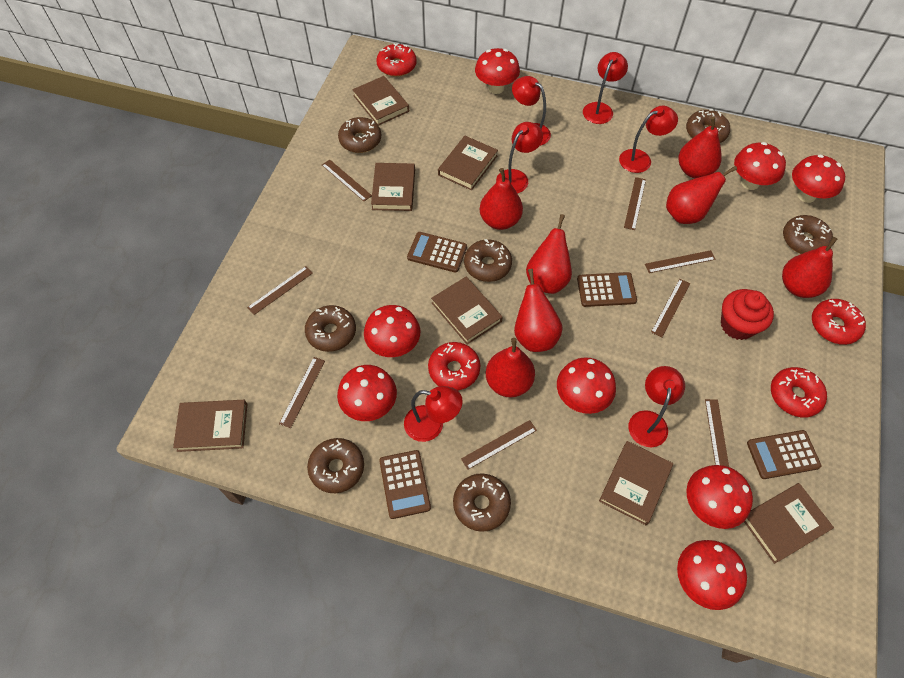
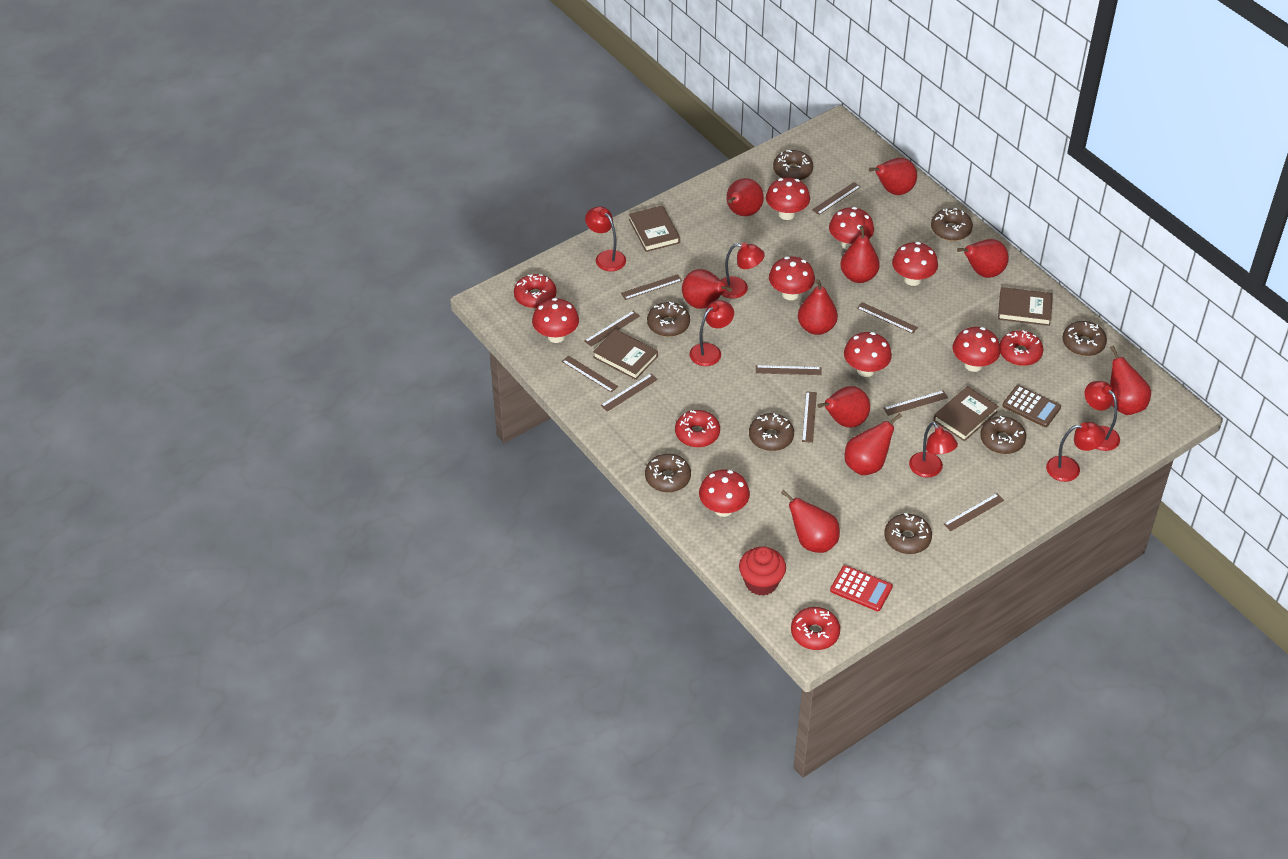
brown book: [173,400,247,452] [352,76,409,126] [371,163,415,211] [431,277,503,345] [438,136,498,190] [599,441,673,525] [744,483,834,564] = 7 -> [593,329,658,380] [629,205,680,252] [933,386,999,441] [998,287,1053,326] = 4
brown calculator: [379,450,431,519] [407,232,467,273] [577,272,637,307] [747,430,821,479] = 4 -> [1002,385,1061,427] = 1
brown donut: [305,305,356,352] [307,438,364,493] [338,117,381,153] [453,473,511,532] [464,239,512,282] [686,109,730,143] [783,215,833,254] = 7 -> [645,454,691,492] [647,302,690,337] [749,413,794,451] [773,150,813,180] [884,513,932,554] [931,208,973,241] [980,416,1026,454] [1062,321,1107,356] = 8
brown ruler: [247,266,313,315] [279,357,325,428] [322,159,372,201] [461,420,537,470] [624,177,646,230] [645,250,715,273] [651,279,690,338] [705,399,729,467] = 8 -> [562,355,618,393] [585,311,640,347] [601,374,658,412] [621,274,682,300] [756,365,822,375] [802,391,817,443] [812,182,861,215] [857,302,918,334] [884,390,948,416] [944,493,1004,531] = 10
red calculator: none = 0 -> [830,565,893,611] = 1
red pear: [480,168,523,230] [486,338,535,398] [514,269,563,352] [526,214,572,294] [666,166,737,224] [679,116,722,178] [782,237,837,298] = 7 -> [682,269,732,309] [726,178,764,216] [781,490,840,553] [798,279,838,335] [817,386,870,428] [840,226,880,283] [845,413,902,475] [869,158,917,195] [957,239,1009,278] [1110,345,1151,415] = 10

